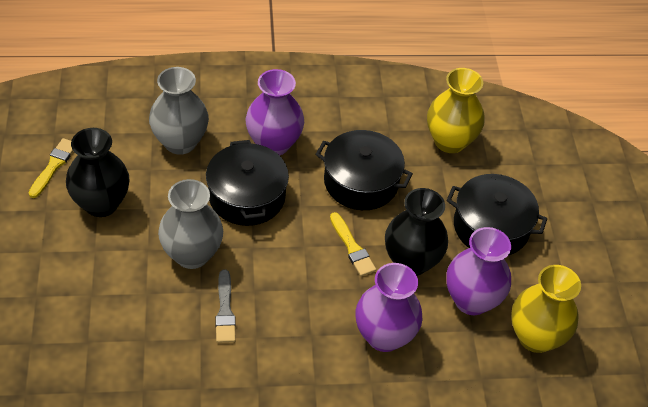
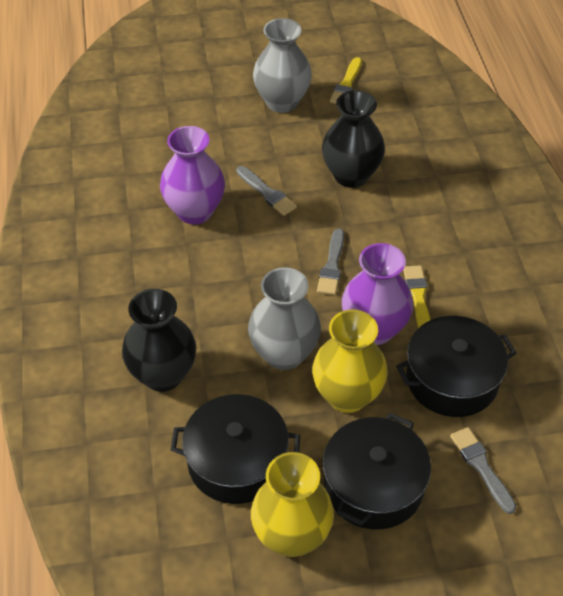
grey brush: [215,269,236,343] = 1 -> [236,166,297,216] [317,229,344,295] [450,427,516,514] = 3
purple vase: [246,69,304,156] [355,263,423,352] [446,227,511,315] = 3 -> [160,126,225,224] [342,243,413,345] = 2

